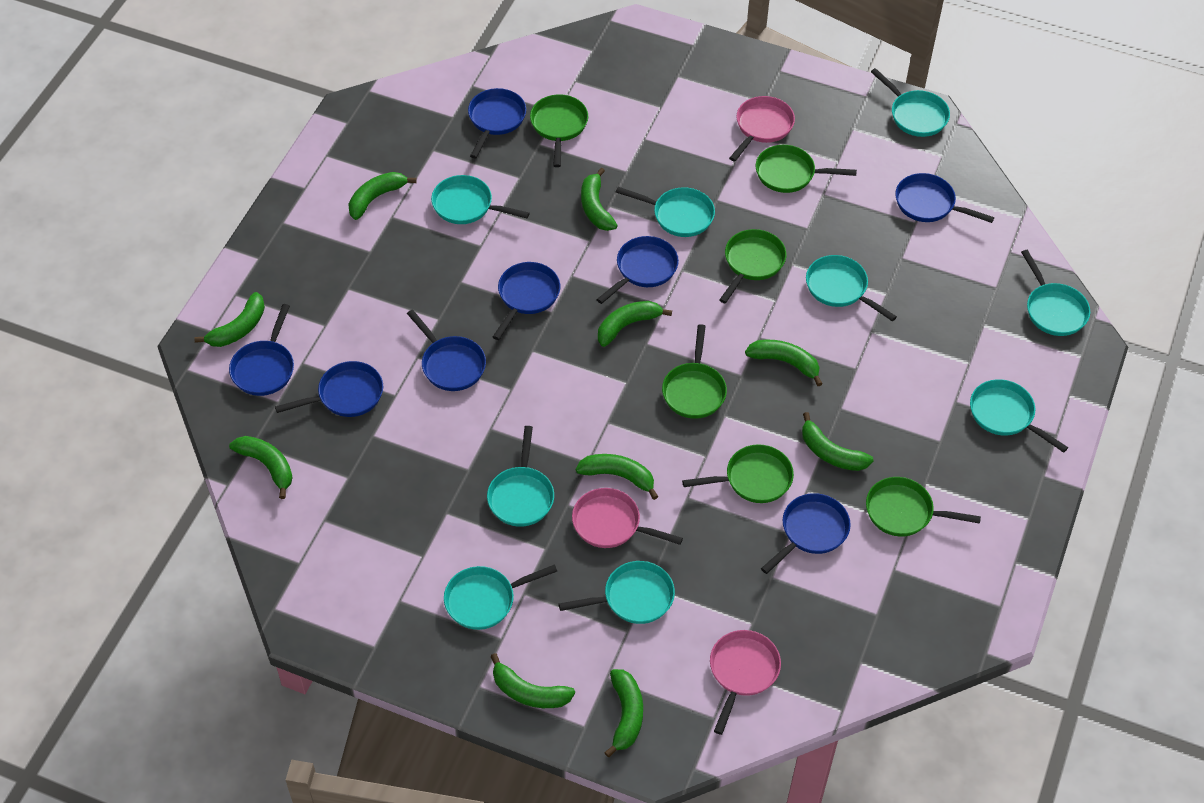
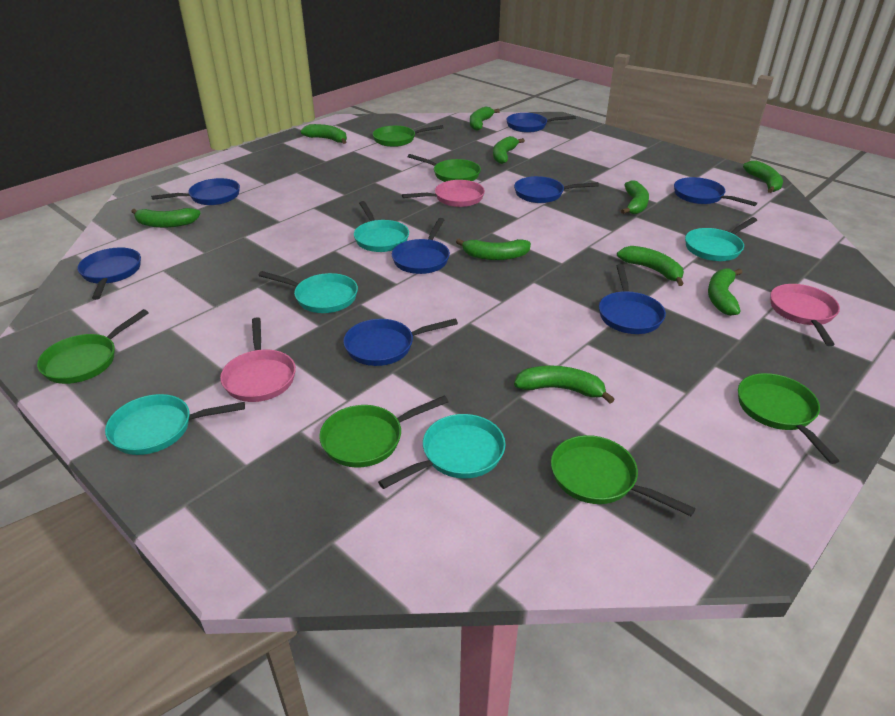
turquoise pan: [431,175,529,224] [444,564,557,630] [487,426,554,527] [559,561,675,624] [616,187,715,237] [806,255,897,321] [871,68,950,137] [970,379,1068,453] [1021,250,1090,336] = 9 -> [105,394,245,455] [258,271,358,313] [354,201,409,252] [378,414,505,489] [685,217,757,261] = 5

